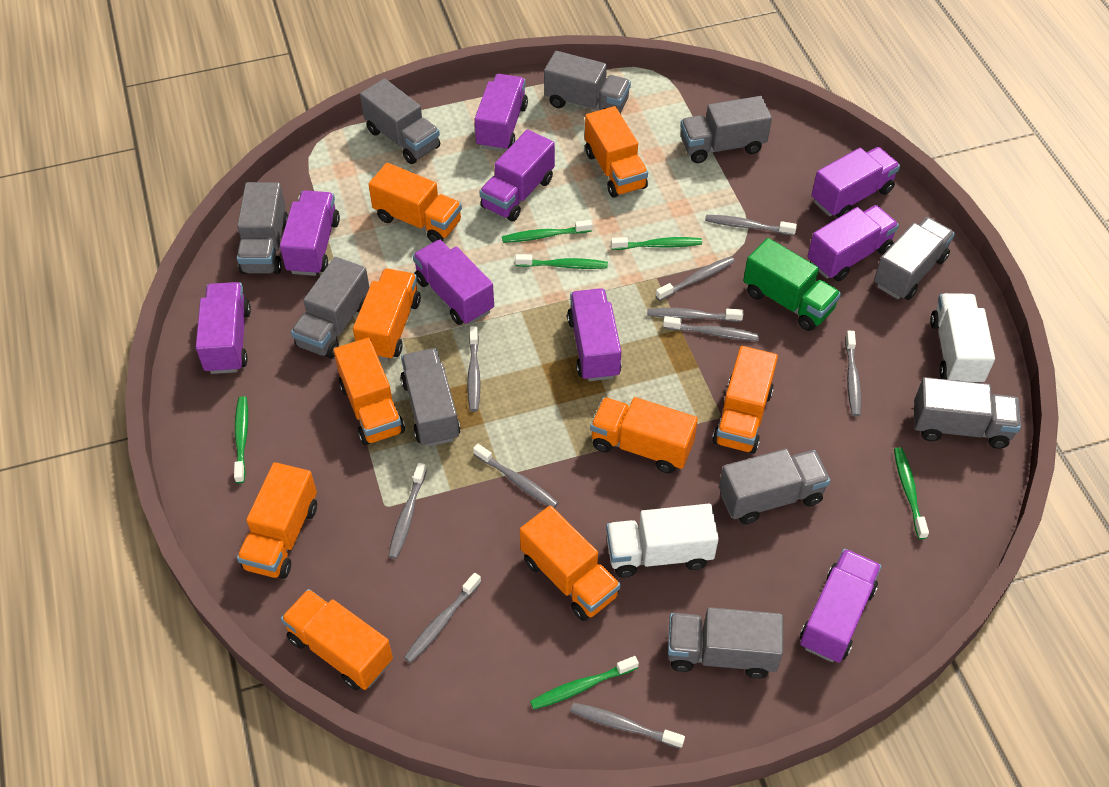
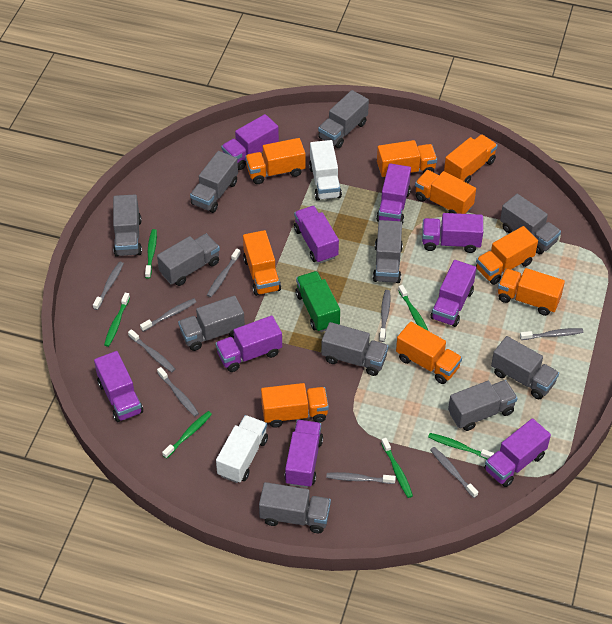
grey toothbrush: [388,463,427,559] [404,573,481,663] [467,326,481,412] [473,444,558,508] [570,703,685,748] [647,308,743,322] [655,256,735,301] [663,316,759,341] [705,215,797,235] [845,331,861,417] = 10 -> [93,262,124,310] [128,329,175,372] [140,298,196,332] [157,367,199,417] [207,248,241,297] [326,472,396,484] [379,290,391,342] [430,447,478,498] [520,328,583,340] = 9
grey truck: [237,182,288,274] [291,257,370,359] [360,79,440,164] [401,348,460,447] [544,51,631,113] [668,607,783,679] [680,96,772,163] [719,449,830,524] [874,217,955,300] [914,377,1021,449] = 10 -> [113,194,142,257] [157,234,220,286] [178,296,245,351] [190,151,238,213] [259,482,331,533] [318,90,369,148] [321,322,388,376] [373,220,403,283] [448,380,518,431] [491,336,559,399] [500,194,561,254] = 11

